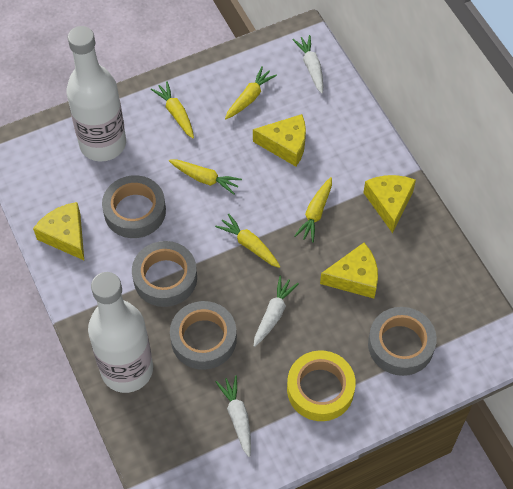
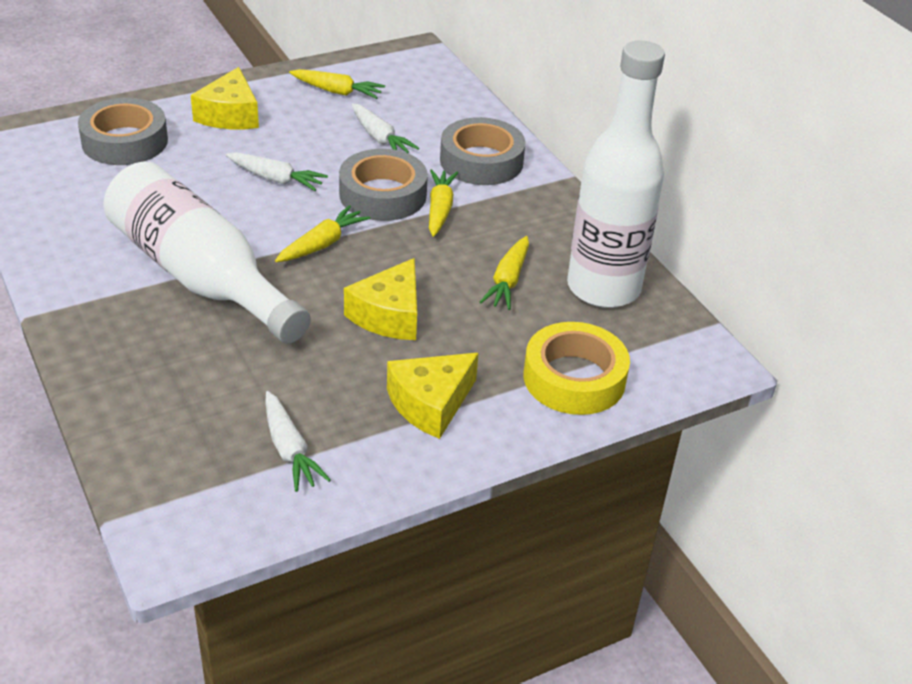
grey tape: [102,175,166,238] [132,241,197,307] [170,301,237,370] [368,307,437,376] = 4 -> [78,98,168,165] [339,149,428,221] [440,117,526,185] = 3
yellow carrot: [151,81,194,138] [169,160,242,195] [215,214,280,268] [225,66,277,119] [294,177,332,243] = 5 -> [275,205,370,262] [289,69,385,99] [429,169,458,237] [480,236,529,310] = 4
yellow cheese: [33,202,84,260] [253,114,306,166] [320,243,378,298] [364,175,416,233] = 4 -> [191,67,259,129] [344,258,417,340] [387,353,478,439] = 3

